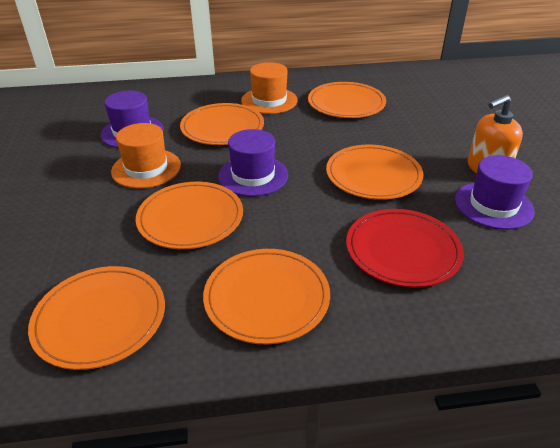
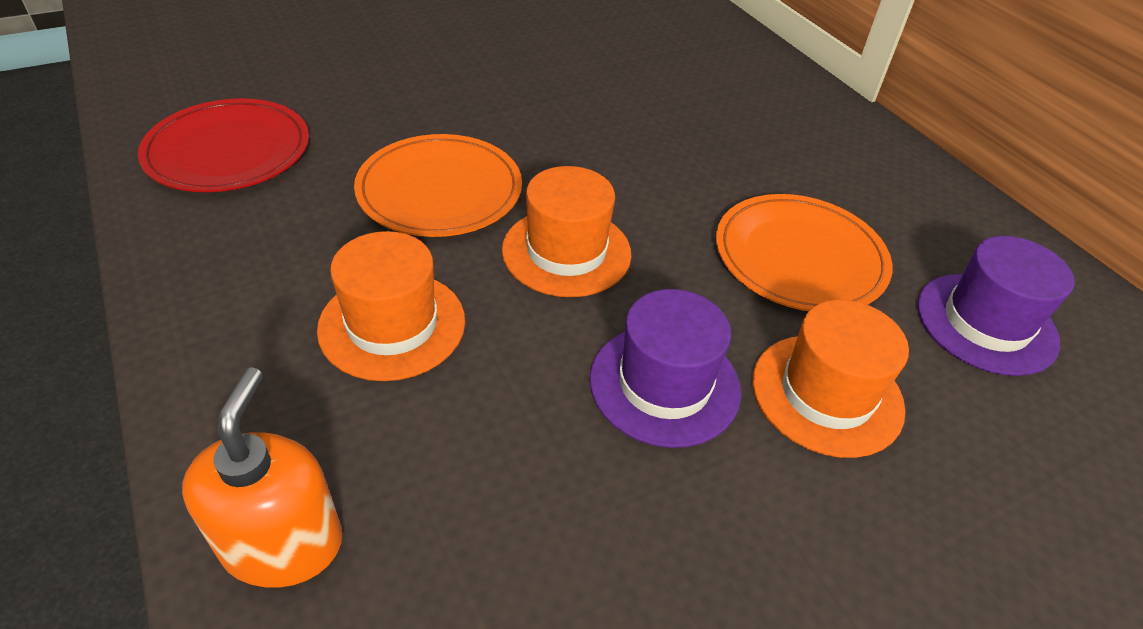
orange hat: [111,123,181,189] [241,62,298,114] = 2 -> [317,231,465,381] [502,166,631,297] [752,300,909,458] = 3
orange plate: [28,266,165,370] [136,182,243,249] [180,103,264,145] [203,249,330,344] [308,82,386,118] [326,145,423,200] = 6 -> [354,134,522,237] [716,194,893,311] = 2
purple hat: [100,91,164,148] [218,129,288,196] [455,155,535,230] = 3 -> [589,289,741,448] [917,236,1074,376] = 2

